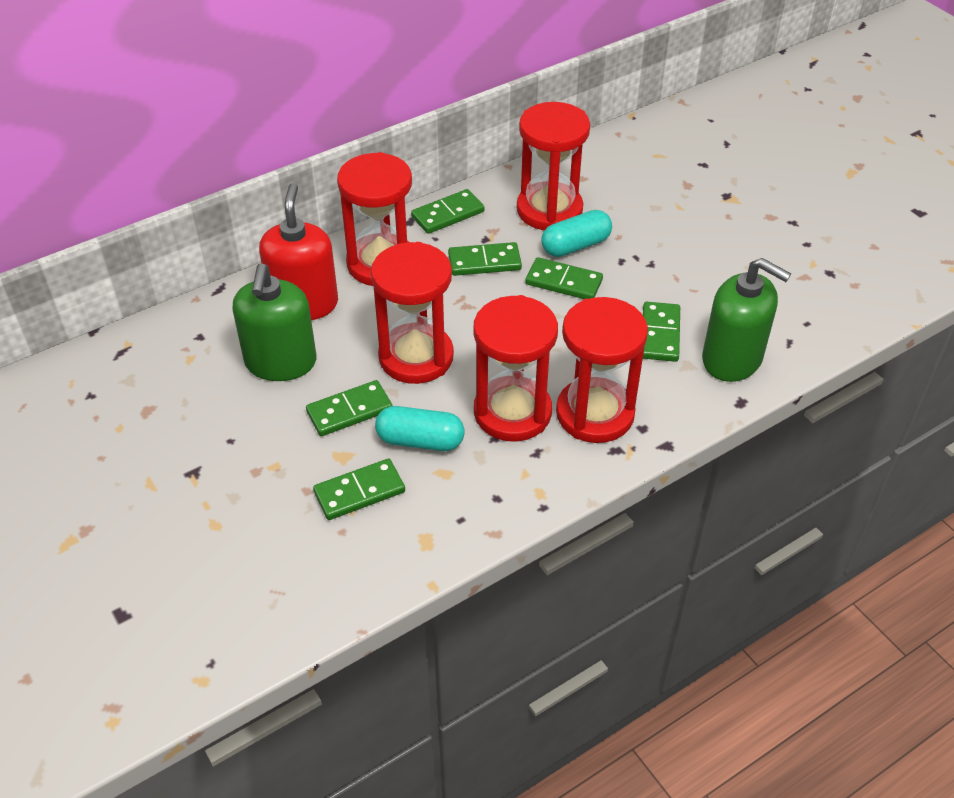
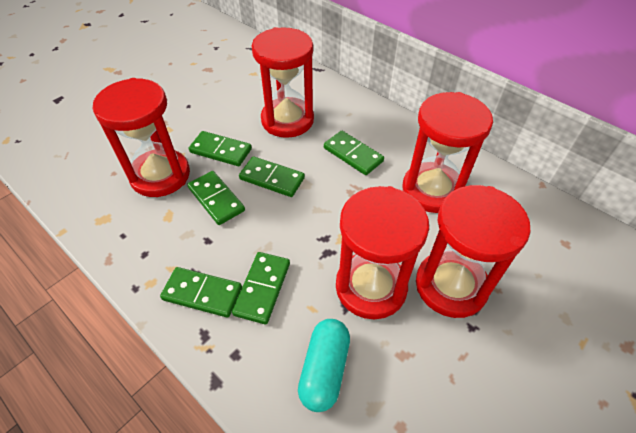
green soap dispenser: [232,263,316,381] [702,258,791,382] = 2 -> none = 0
red soap dispenser: [259,183,338,320] = 1 -> none = 0
turquoise capsule: [375,406,464,451] [541,210,612,257] = 2 -> [298,319,350,412] = 1

